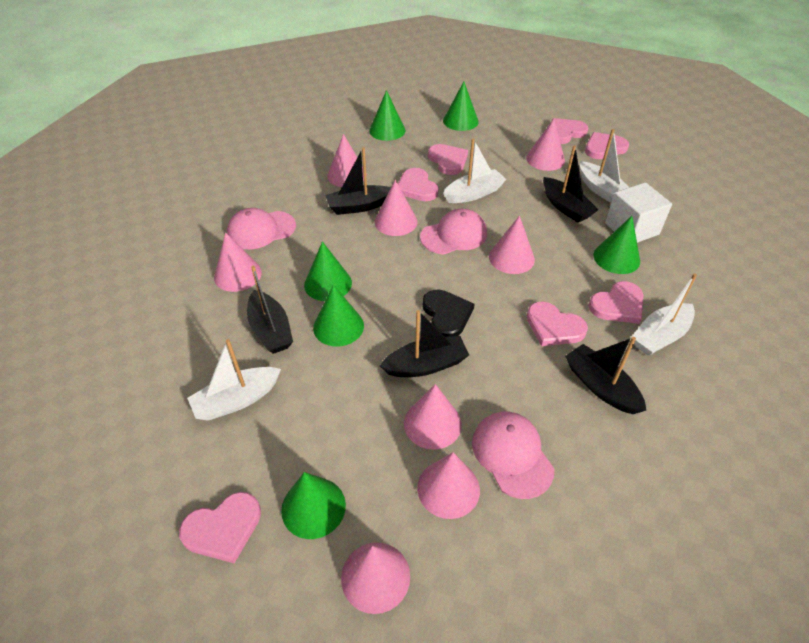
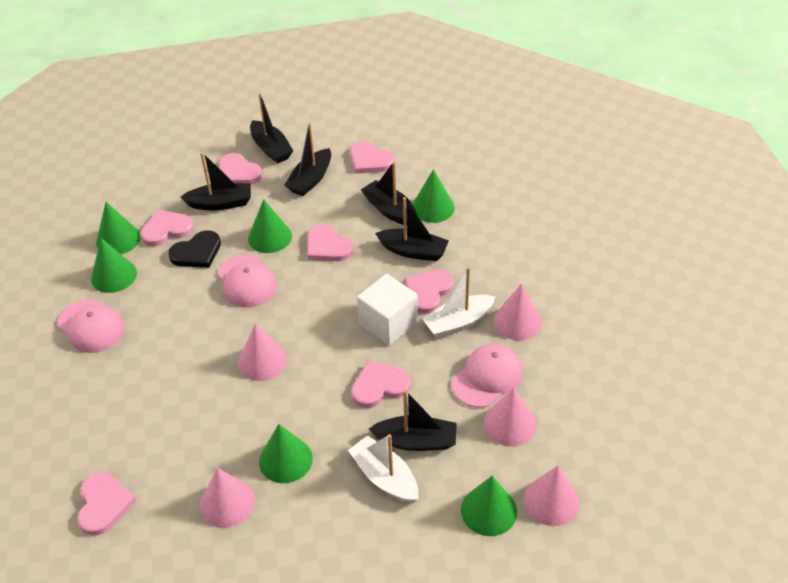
black boat: [247,265,293,354] [325,147,391,215] [380,310,469,377] [543,145,598,223] [565,337,646,414] = 5 -> [181,152,251,211] [250,93,293,163] [284,123,331,196] [361,162,417,225] [369,390,457,451] [375,197,449,261] = 6
pink cone: [214,232,262,292] [327,134,367,187] [341,542,410,614] [375,180,417,236] [404,384,462,450] [417,452,480,519] [489,216,535,274] [526,119,565,171] = 8 -> [200,468,255,528] [238,324,287,381] [484,387,536,446] [493,283,542,340] [524,466,580,526] = 5
white boat: [187,339,281,421] [443,139,506,203] [580,129,629,203] [632,273,697,356] = 4 -> [348,434,419,503] [422,267,496,338] = 2

